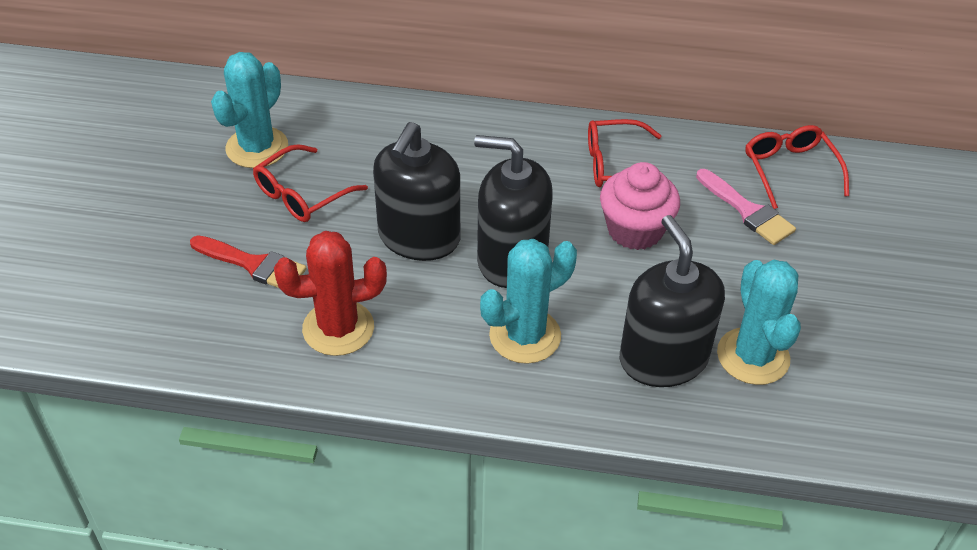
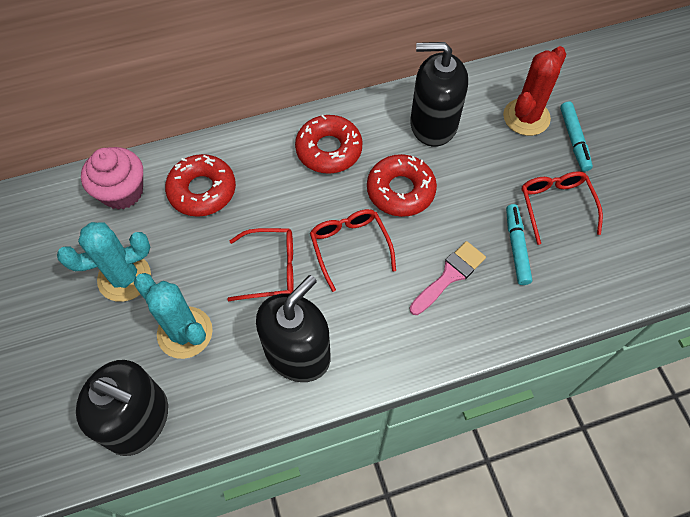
red brush: [190,235,306,288] = 1 -> none = 0
red donut: none = 0 -> [165,154,236,217] [295,115,363,174] [367,154,437,217] = 3
turquoise cactus: [211,52,288,168] [480,239,577,364] [717,260,801,385] = 3 -> [57,222,151,302] [134,273,213,359] = 2
turquoise marker: none = 0 -> [506,204,532,285] [560,101,593,172] = 2

